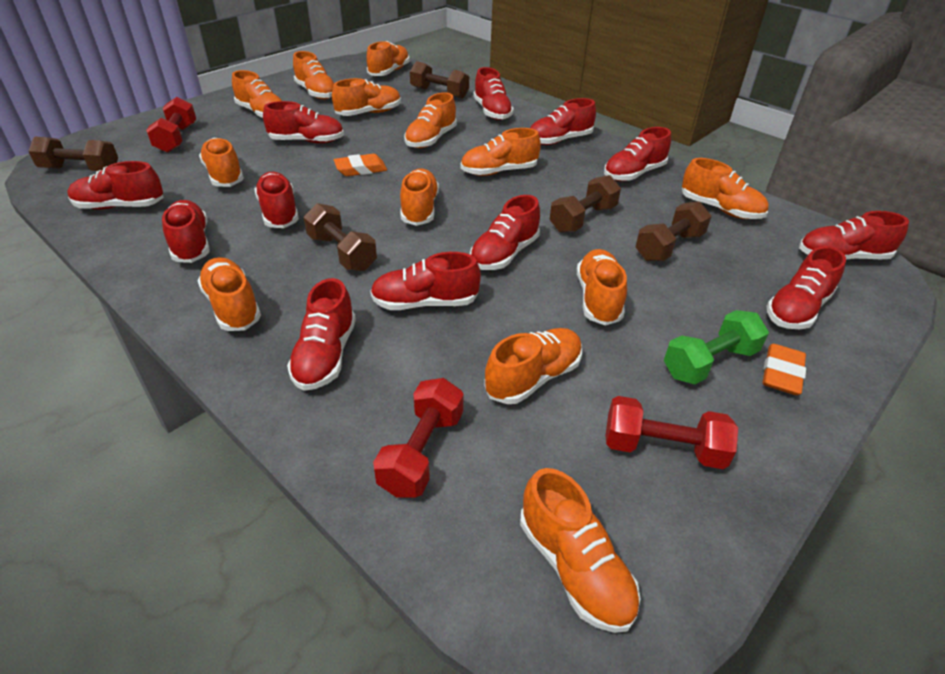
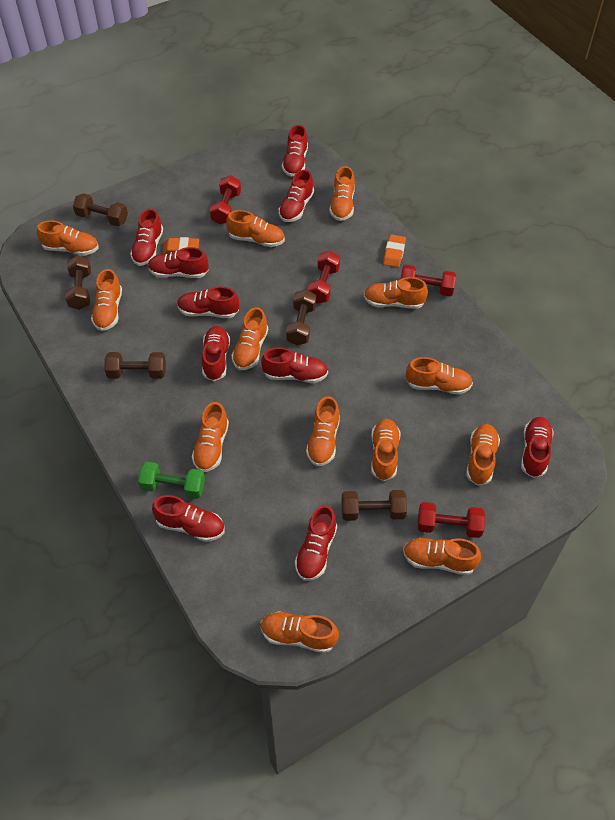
red dumbbell: [146,97,196,153] [373,378,464,498] [605,396,738,469] = 3 -> [210,175,241,224] [307,251,340,304] [401,265,456,296] [418,502,485,538] = 4
red shoe: [67,161,164,210] [162,200,210,263] [254,172,299,228] [263,101,344,143] [287,278,356,391] [370,252,481,310] [470,195,540,270] [473,67,514,120] [530,98,596,145] [604,127,671,181] [767,246,846,329] [799,211,909,259] = 12 -> [130,208,163,266] [148,247,208,278] [152,495,225,542] [177,287,239,318] [202,326,230,381] [261,347,328,383] [279,169,314,222] [282,125,308,177] [295,505,337,581] [521,417,554,478] = 10

